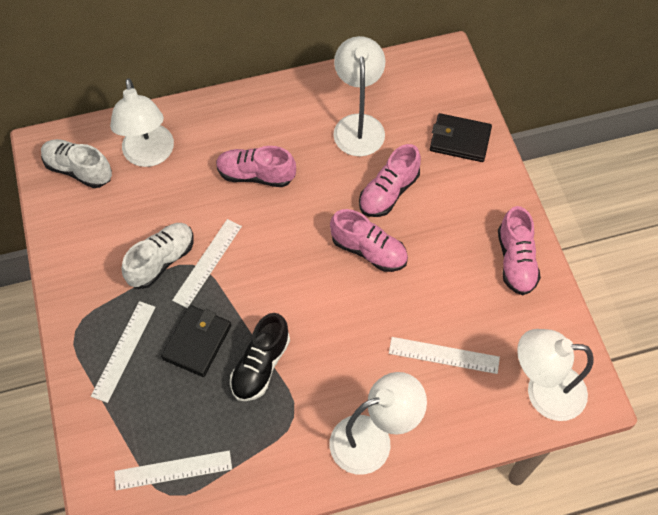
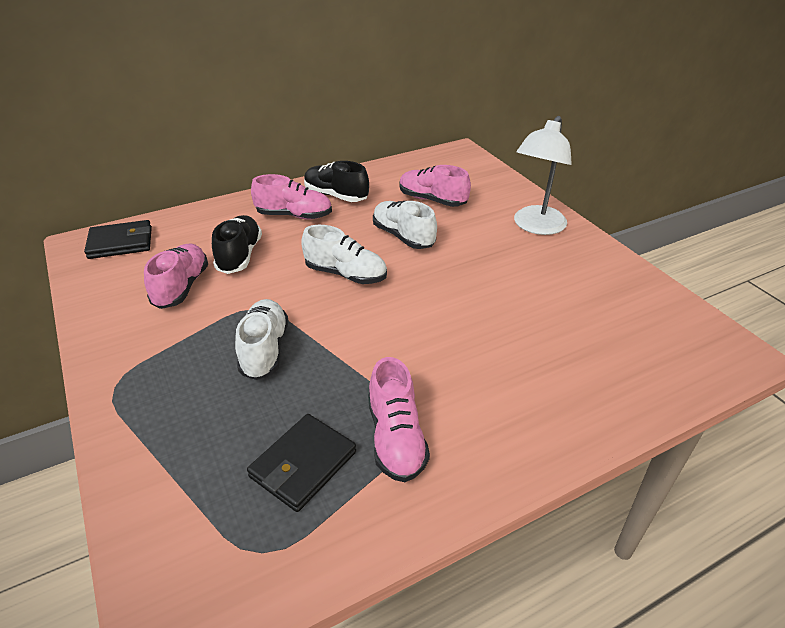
black shoe: [230,313,290,401] = 1 -> [212,215,262,274] [304,161,369,202] = 2
white lamp: [110,78,174,167] [329,372,427,475] [333,36,385,156] [517,329,594,421] = 4 -> [514,116,572,235] = 1
white ruler: [91,301,156,403] [114,451,232,490] [172,219,242,308] [389,337,500,374] = 4 -> none = 0
white shoe: [41,139,112,188] [122,223,194,289] = 2 -> [235,299,289,380] [301,225,387,284] [373,201,437,249] = 3

